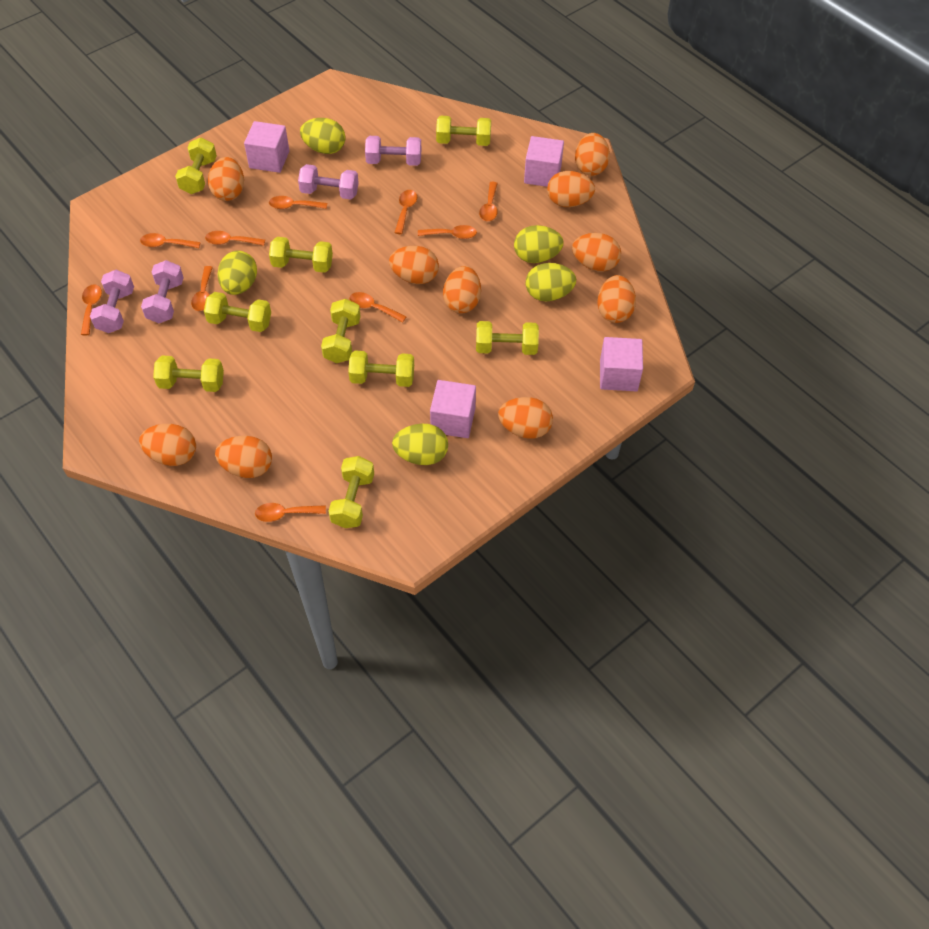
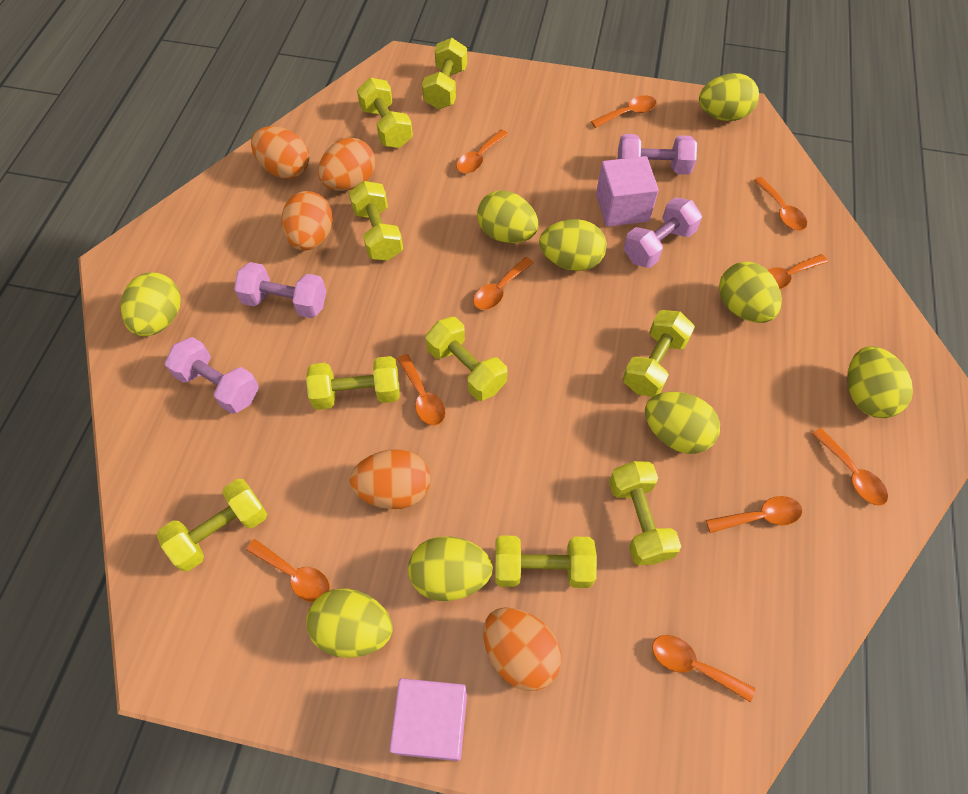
orange egg: [139,424,196,466] [208,157,244,201] [215,436,272,478] [389,246,439,284] [443,266,481,313] [498,397,553,439] [547,171,595,207] [572,233,621,272] [575,133,610,176] [597,275,636,323] = 10 -> [251,126,309,179] [281,191,333,251] [318,138,375,191] [350,449,431,509] [483,607,561,691] = 5
pink cube: [244,121,289,173] [430,380,476,438] [524,136,564,187] [600,337,643,391] = 4 -> [389,678,467,761] [596,156,659,227] = 2
yellow egg: [218,251,257,295] [300,118,346,154] [392,424,448,465] [514,225,564,263] [526,263,576,301] = 5 -> [121,273,181,337] [306,588,393,658] [408,537,493,601] [477,190,538,243] [539,219,607,271] [645,392,720,454] [699,73,759,121] [719,262,782,323] [847,346,913,418] = 9

